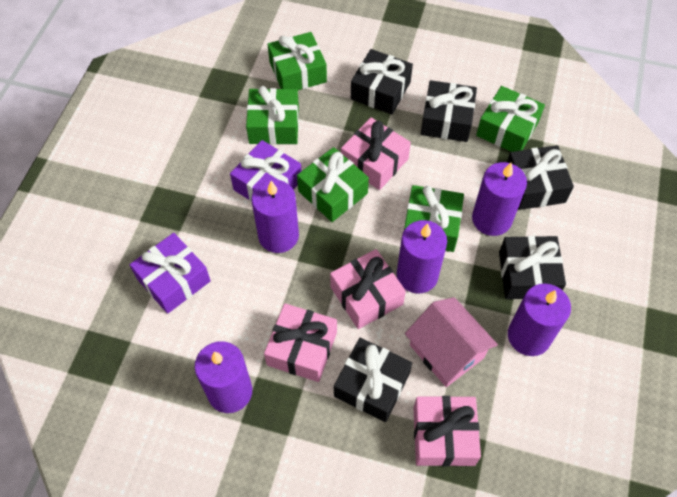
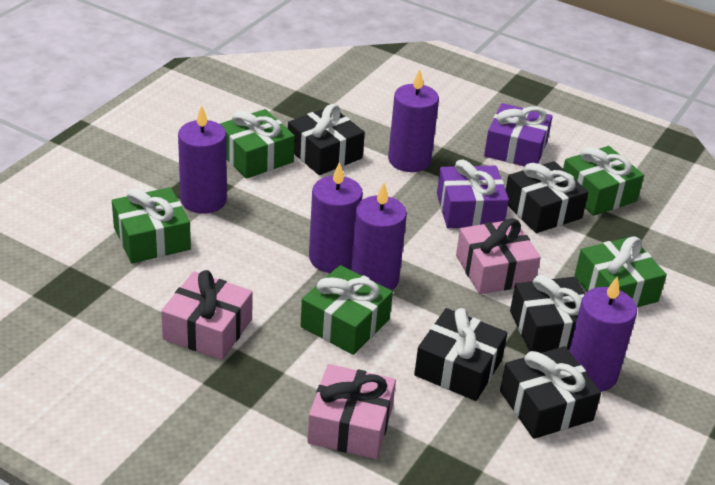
pink gift: [264,303,337,382] [330,249,406,329] [341,118,411,190] [413,396,481,467] = 4 -> [161,270,253,360] [307,364,396,459] [456,218,541,294] = 3
pink house: [405,297,498,387] = 1 -> none = 0

